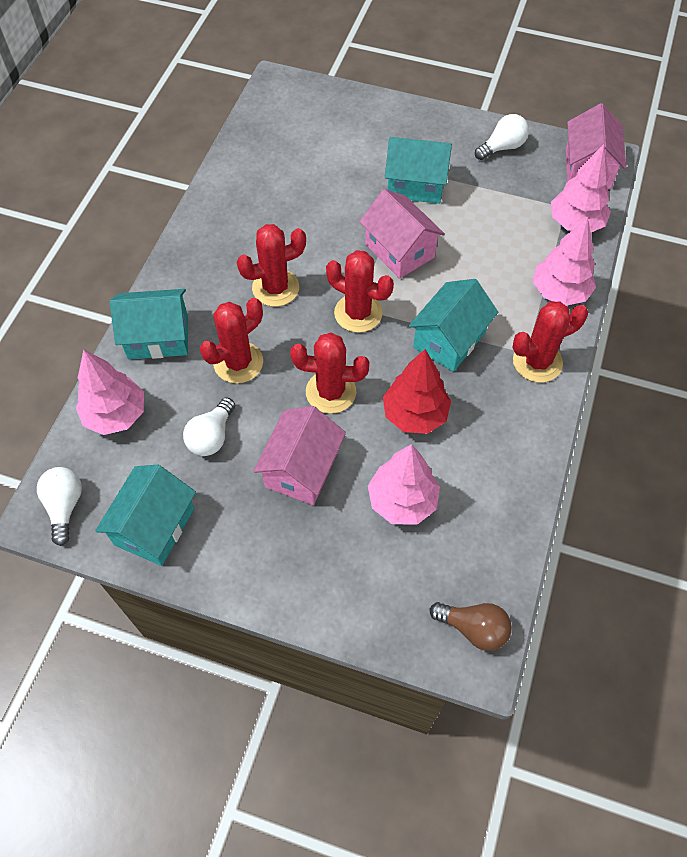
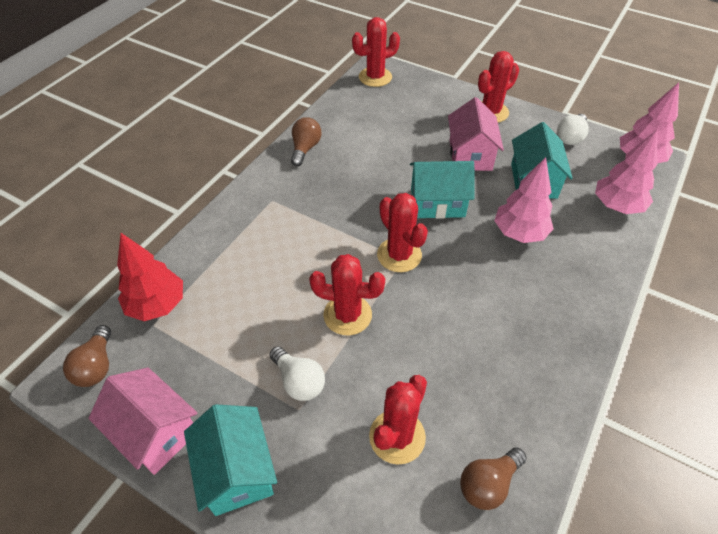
brown light bulb: [430,602,512,651] = 1 -> [63,325,111,387] [291,117,321,166] [460,447,527,510] = 3
pink house: [254,406,346,505] [359,189,445,279] [566,103,626,189] = 3 -> [88,368,197,475] [448,97,504,171] = 2
pink tree: [76,350,144,435] [368,444,440,525] [533,217,596,306] [551,144,611,232] = 4 -> [494,157,554,243] [595,130,657,214] [620,82,679,163] = 3
turquoise house: [95,465,196,566] [110,289,188,359] [385,137,452,204] [409,279,498,372] = 4 -> [184,404,277,516] [410,161,474,219] [511,122,573,199] = 3
white light bulb: [37,467,82,546] [183,397,235,456] [475,114,529,160] = 3 -> [269,346,325,401] [557,114,589,145] = 2

